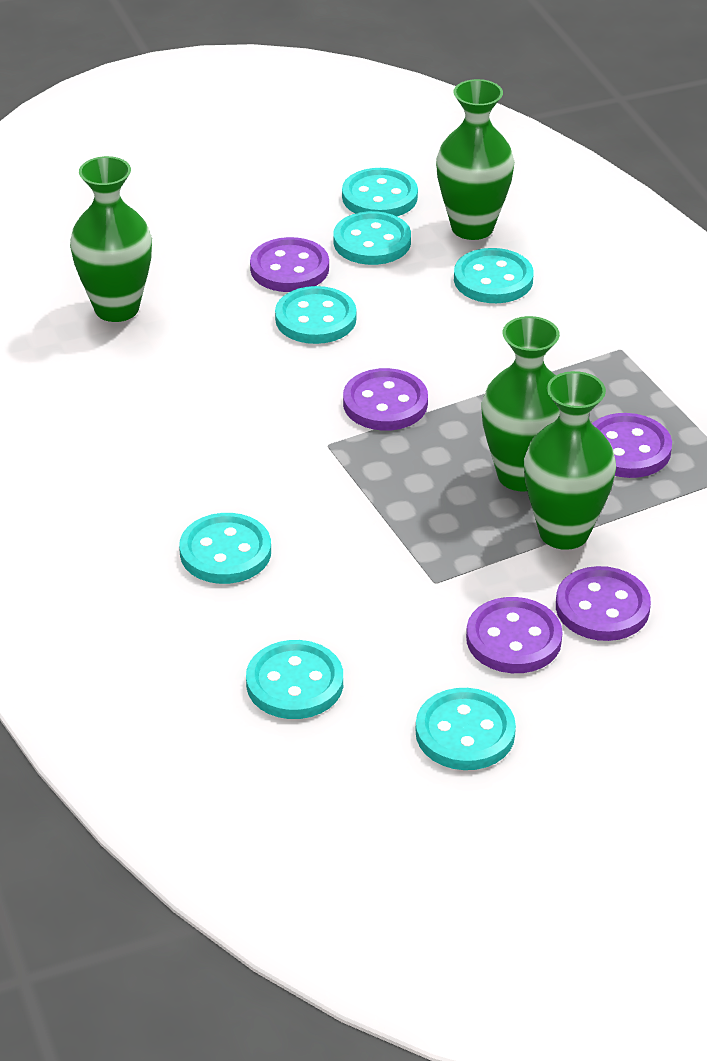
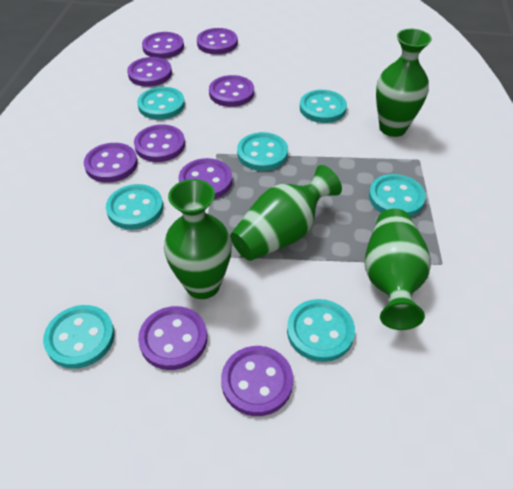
purple button: [250,237,329,292] [343,368,428,431] [466,597,562,673] [556,566,651,641] [592,413,672,478] = 5 -> [84,143,138,183] [127,57,172,87] [134,124,185,162] [138,306,207,370] [142,32,184,59] [179,158,232,199] [197,28,238,54] [209,75,254,107] [221,346,293,416] = 9

